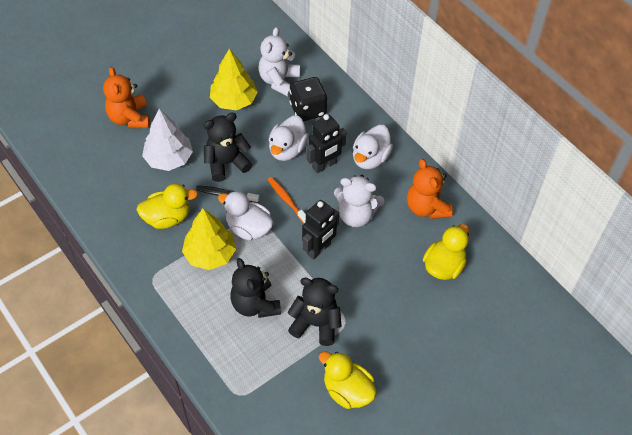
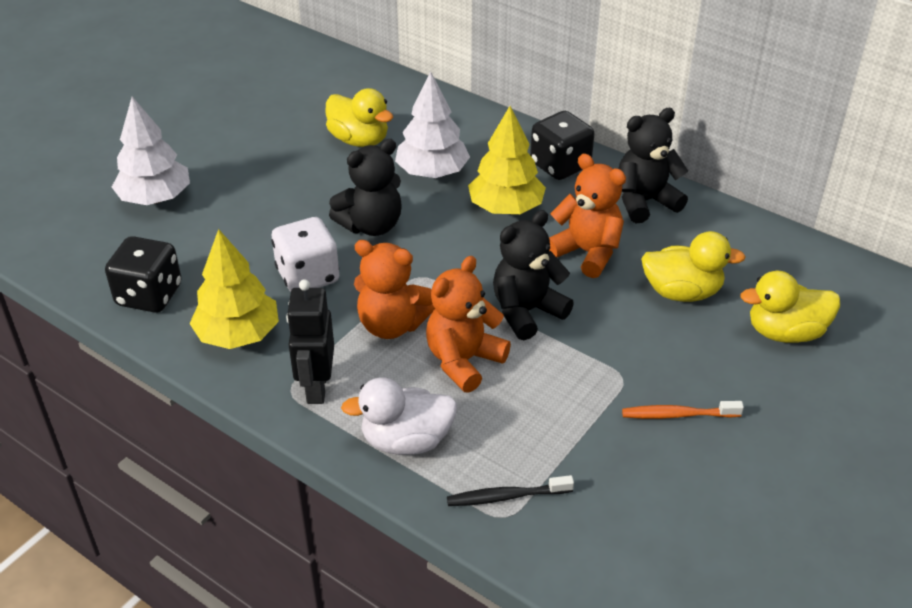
black dice: [289,77,327,122] = 1 -> [105,236,182,313] [530,111,594,180] = 2
black robot: [302,200,339,260] [306,114,346,173] = 2 -> [286,279,334,404] = 1
orange teddy bear: [103,67,150,128] [407,159,453,219] = 2 -> [354,240,435,339] [426,256,511,393] [549,154,626,278] = 3
white dice: none = 0 -> [271,217,339,292] = 1
white duck: [218,191,274,241] [269,115,309,161] [353,125,393,169] = 3 -> [341,377,457,455] = 1
white teddy bear: [258,27,300,97] [334,175,385,227] = 2 -> none = 0
white tree: [142,109,193,171] = 1 -> [112,96,190,205] [395,71,470,178] = 2

